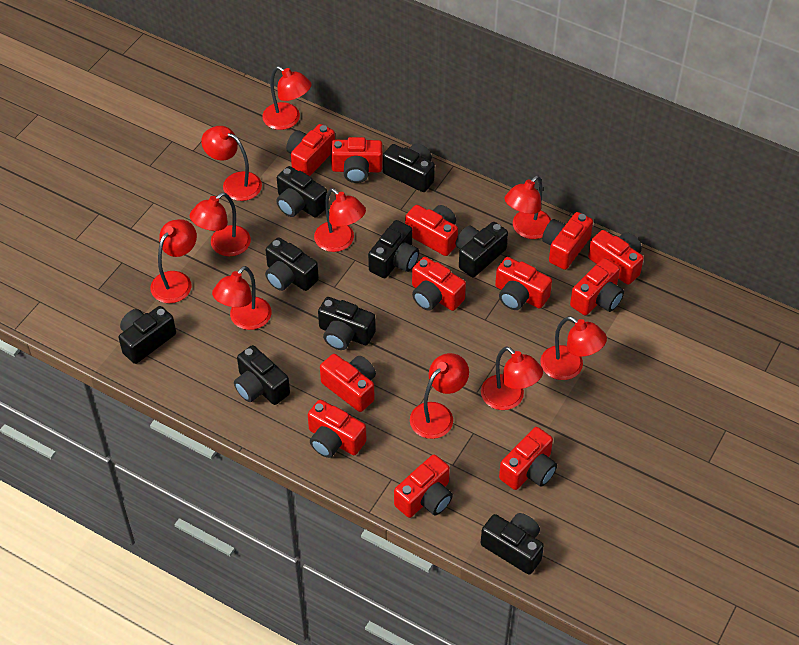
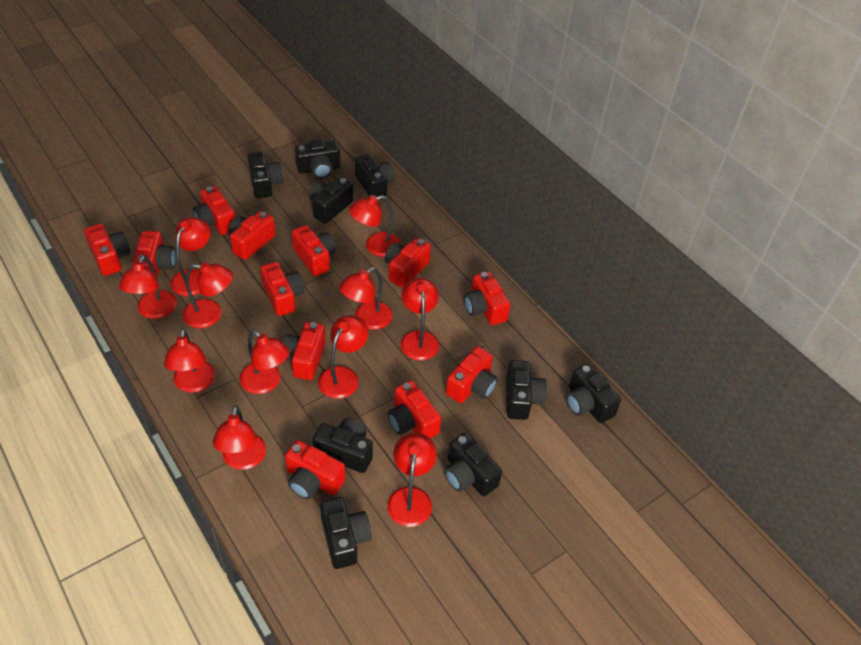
red lamp: [151,219,197,303] [190,193,251,256] [201,126,262,201] [212,266,272,330] [262,66,312,130] [314,188,366,252] [410,353,469,439] [481,346,543,410] [505,175,551,239] [540,316,607,380] = 10 -> [119,255,177,319] [164,328,215,393] [170,217,211,296] [182,263,233,328] [213,405,266,470] [240,330,290,394] [318,315,369,399] [339,267,393,330] [349,195,401,257] [387,433,437,527] [401,278,439,361] = 11

